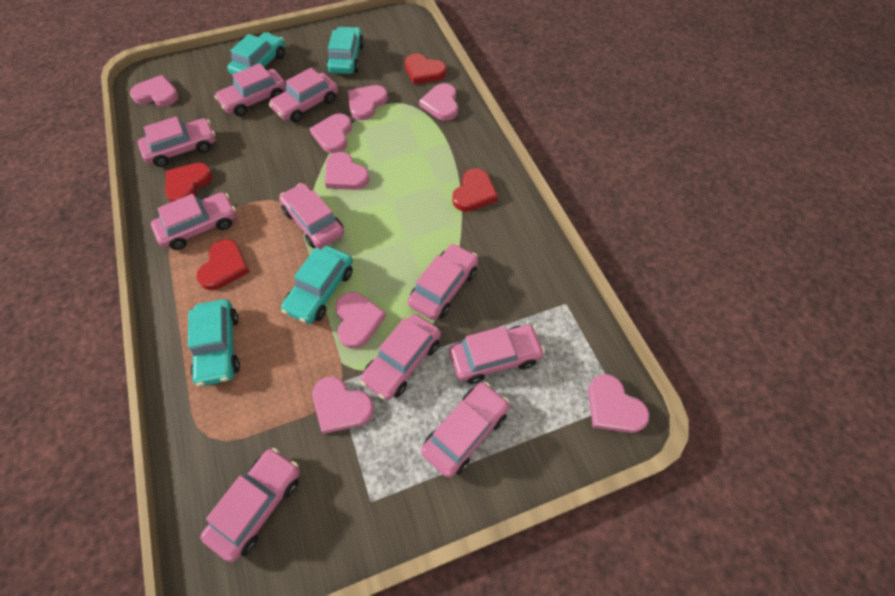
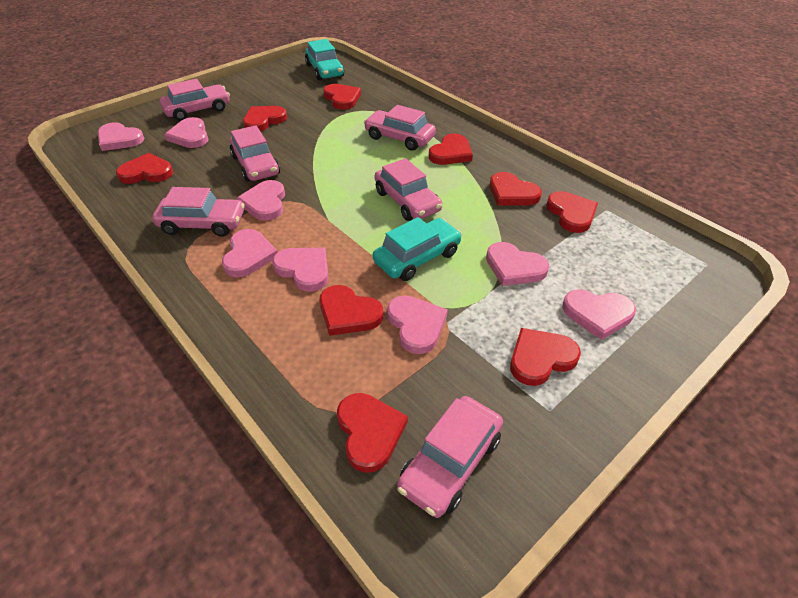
pink car: [138,116,216,167] [151,192,236,250] [200,448,300,562] [214,63,286,116] [269,68,338,123] [279,183,344,249] [360,314,441,400] [408,243,478,320] [421,382,509,478] [450,325,545,384] = 10 -> [152,187,245,237] [160,79,230,121] [230,125,280,182] [364,105,436,151] [375,158,442,221] [397,396,503,518] = 6
red heart: [165,163,213,202] [196,239,250,290] [405,54,446,84] [452,168,498,212] = 4 -> [116,153,173,184] [243,106,287,131] [320,285,383,336] [323,84,361,110] [337,393,408,473] [429,134,473,165] [490,172,542,206] [510,328,581,386] [546,191,598,233] = 9
turquoise car: [188,299,240,386] [227,32,285,75] [281,246,353,324] [326,27,364,74] = 4 -> [305,39,344,80] [373,217,462,281] = 2

